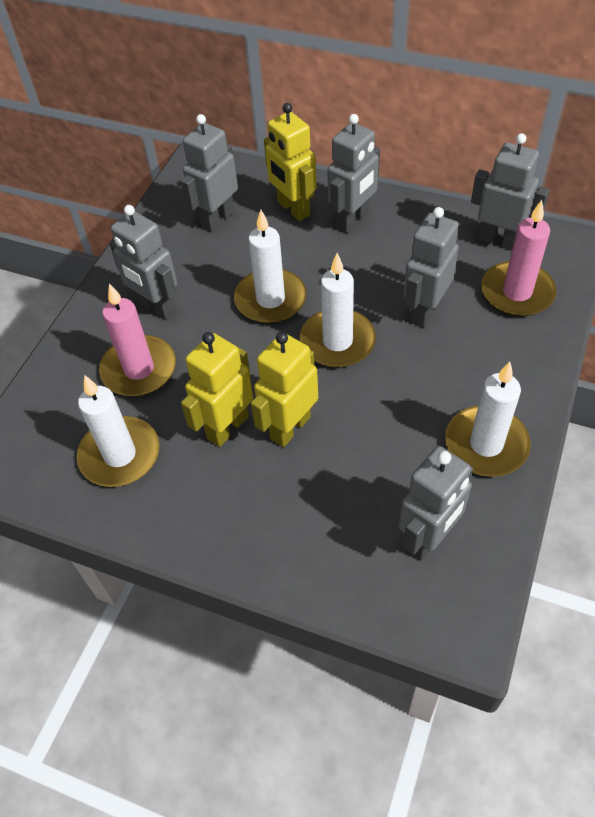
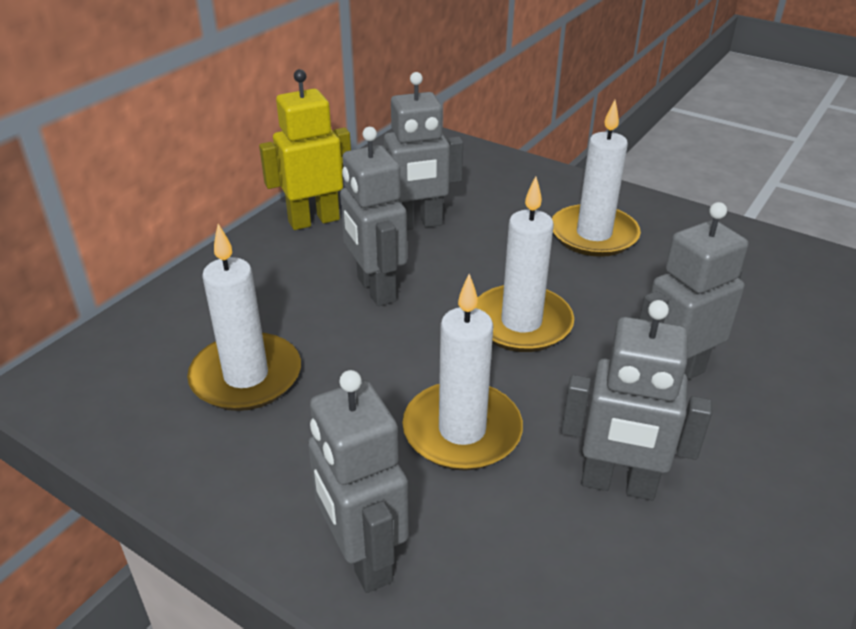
grey robot: [109,205,177,320] [180,114,238,232] [327,114,380,233] [399,446,473,561] [404,207,459,328] [471,133,550,250] = 6 -> [308,370,409,593] [340,127,407,306] [382,72,463,230] [561,300,712,500] [640,202,749,379] = 5
pink candle: [99,283,176,396] [481,200,557,317] = 2 -> none = 0
yellow robot: [181,332,253,447] [251,332,318,447] [264,103,317,221] = 3 -> [259,69,351,230] = 1

